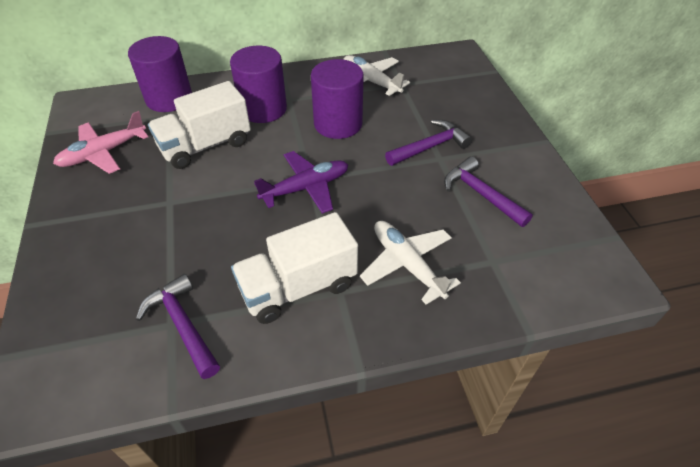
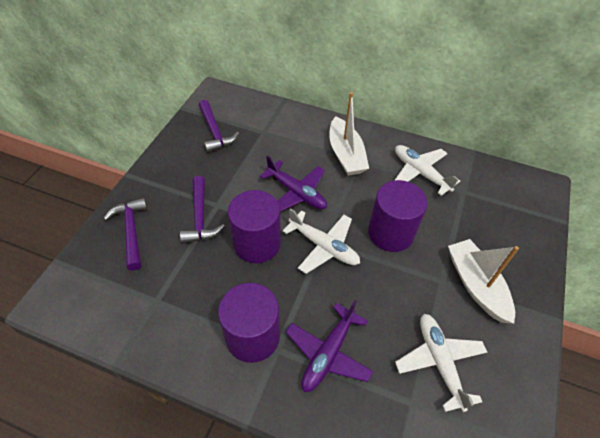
pink plane: [53,111,148,174] = 1 -> none = 0
purple plane: [254,151,348,214] = 1 -> [259,155,327,212] [286,300,373,392] = 2
white boat: none = 0 -> [329,92,369,176] [448,239,519,324] = 2
white plane: [343,55,410,96] [360,221,461,305] = 2 -> [283,208,360,274] [395,145,460,196] [395,314,487,412] = 3
white truck: [148,81,251,169] [231,212,358,324] = 2 -> none = 0

